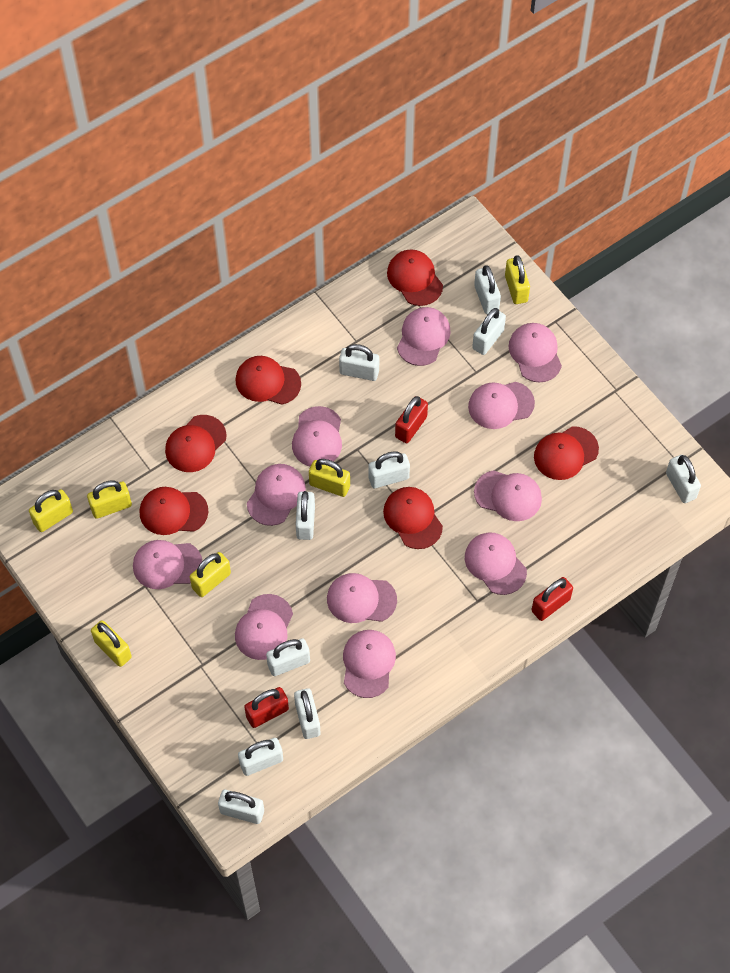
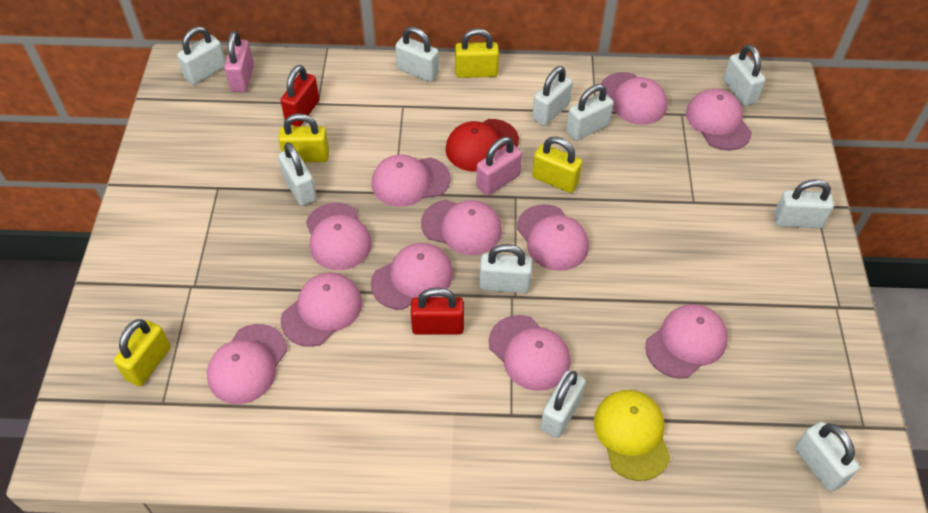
pink padlock: none = 0 -> [224,31,254,92] [476,137,522,196] = 2
red cap: [139,487,208,535] [165,415,227,472] [235,356,301,405] [383,487,443,549] [387,249,443,306] [534,426,599,480] = 6 -> [446,119,519,172] = 1
red padlock: [244,687,289,728] [395,396,428,443] [531,577,573,621] = 3 -> [280,65,319,127] [411,288,464,335] = 2
yellow cap: none = 0 -> [594,390,670,481] = 1
yellow padlock: [29,489,73,532] [87,481,132,519] [91,620,132,667] [190,552,231,597] [309,459,350,497] [505,255,530,304] = 6 -> [114,319,171,386] [278,113,329,162] [455,28,499,78] [532,136,582,193] = 4

